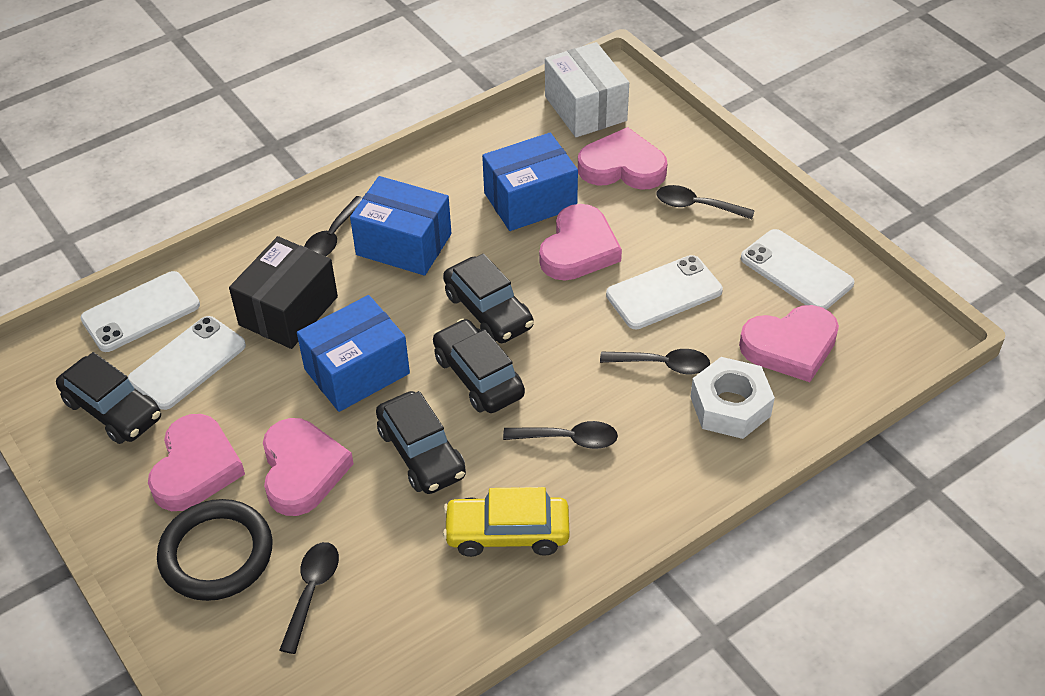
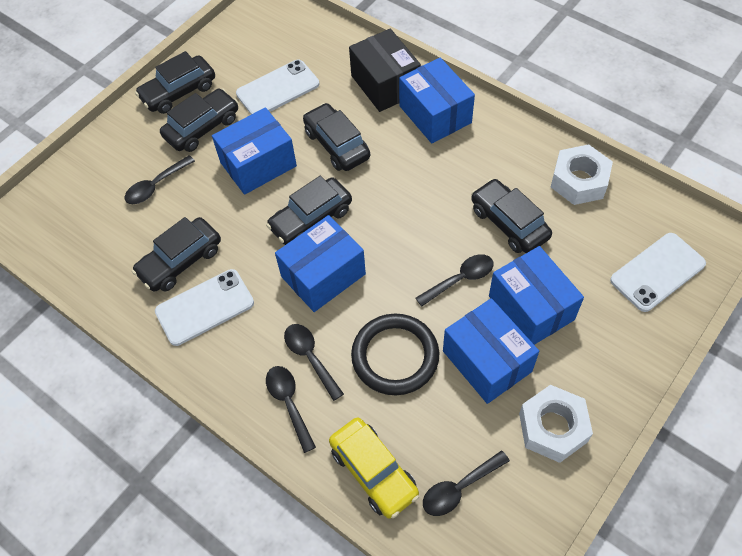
black car: [56,352,161,444] [376,391,466,494] [433,318,525,413] [443,254,534,343] = 4 -> [132,217,221,292] [135,51,215,114] [160,88,238,152] [266,176,352,245] [303,103,370,171] [471,178,552,253] = 6
blue box: [297,295,410,412] [350,176,451,276] [482,133,578,231] = 3 -> [212,107,297,195] [275,215,366,312] [399,58,475,143] [443,298,539,404] [489,246,584,345] = 5
pink heart: [148,414,245,511] [263,418,354,516] [539,204,622,281] [578,127,668,190] [739,305,839,382] = 5 -> none = 0
white box: [545,42,629,137] = 1 -> none = 0
white nut: [690,357,775,439] = 1 -> [519,385,593,463] [551,144,613,205] = 2
white phone: [81,271,200,352] [127,316,246,410] [606,255,723,329] [741,229,854,310] = 4 -> [155,269,254,346] [236,60,319,114] [610,233,706,312] = 3

